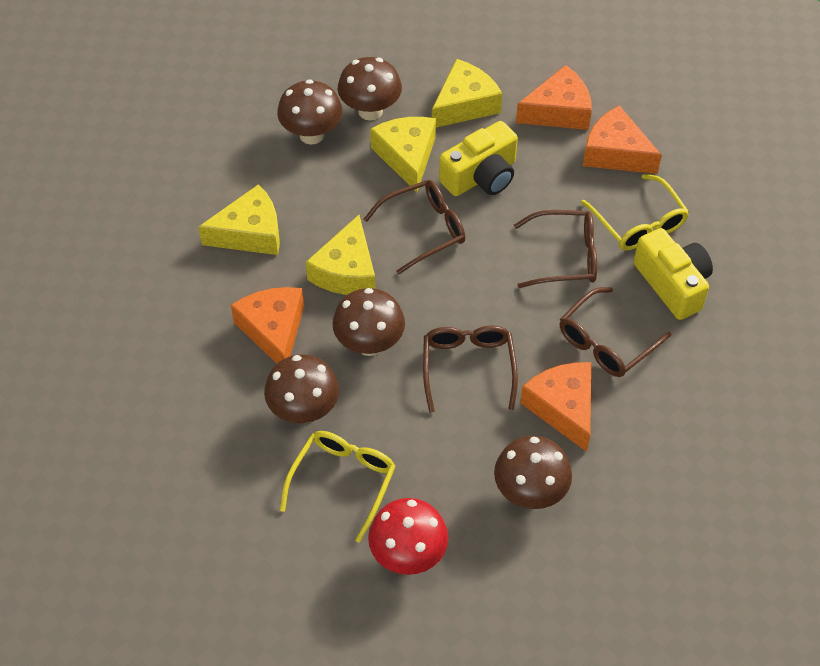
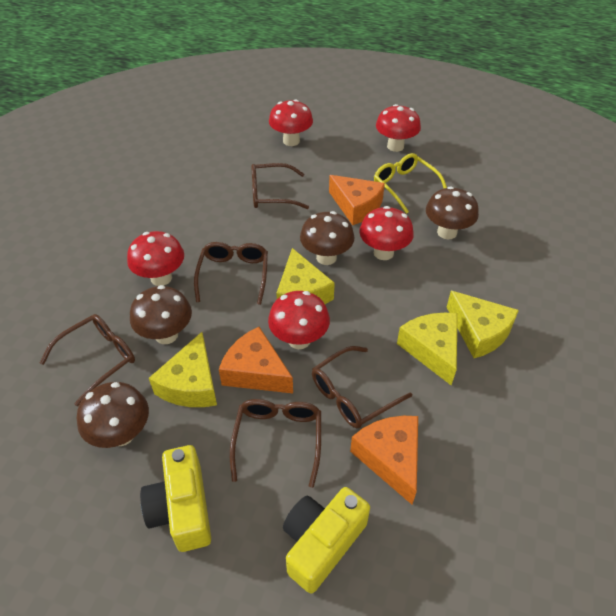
brown glasses: [364,180,465,275] [423,325,518,413] [514,210,597,288] [560,287,671,377] = 4 -> [40,314,135,406] [194,242,268,305] [230,399,321,488] [251,163,309,209] [312,346,412,428] = 5
brown mushroom: [264,354,339,423] [277,79,343,145] [332,288,405,356] [338,57,402,120] [494,436,572,509] = 5 -> [77,382,149,448] [130,285,192,344] [300,211,355,265] [426,186,479,240] = 4
orange cheese: [231,287,304,364] [516,65,592,130] [520,362,591,452] [583,105,662,174] = 4 -> [219,327,293,393] [329,175,385,225] [350,416,418,504] = 3
red mushroom: [368,498,448,575] = 1 -> [127,231,184,286] [268,291,330,349] [269,99,313,146] [359,206,414,260] [376,104,421,152] = 5
yellow glasses: [280,431,396,543] [581,174,689,250] = 2 -> [374,153,447,214] = 1

